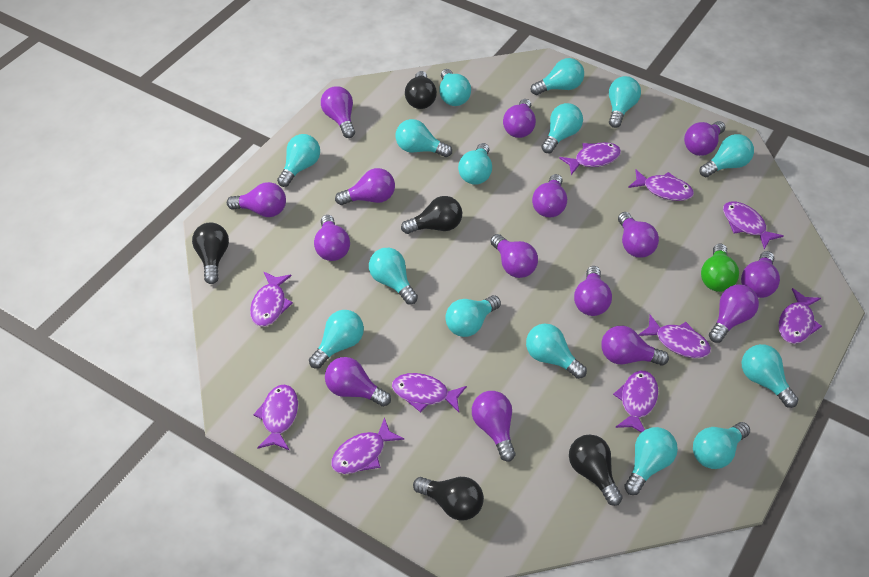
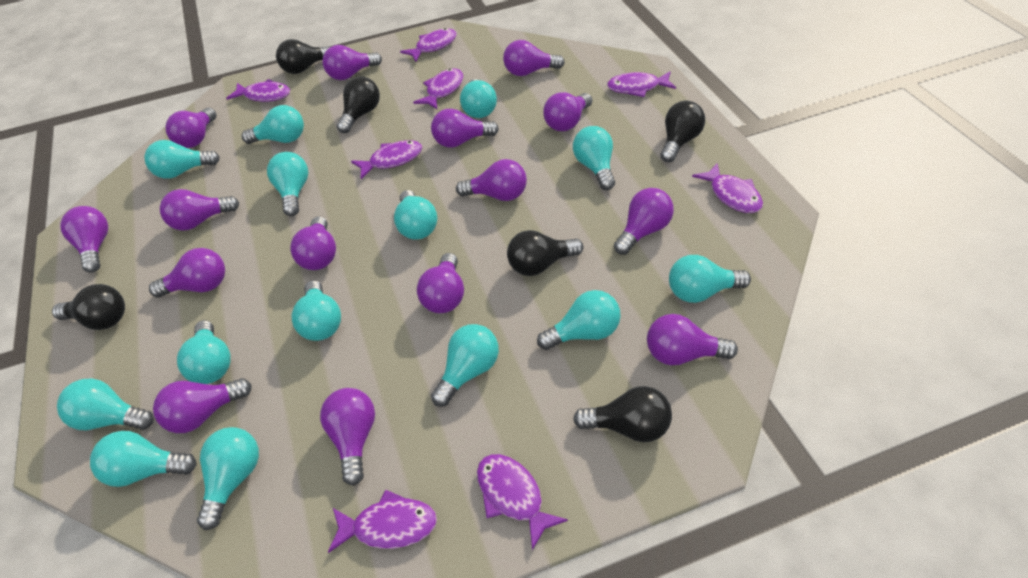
black light bulb: [192,223,229,284] [401,196,462,234] [405,71,437,109] [413,477,484,520] [569,434,623,506] = 5 -> [52,284,125,330] [276,39,331,74] [337,76,380,133] [507,230,583,276] [573,386,672,442] [660,101,705,162] = 6
green light bulb: [701,244,739,292] = 1 -> none = 0
purple fish: [250,272,293,327] [253,384,298,450] [331,417,404,474] [392,373,467,412] [559,142,621,175] [613,371,658,433] [628,169,694,201] [638,315,711,358] [723,201,783,249] [778,288,822,344] = 10 -> [226,79,290,102] [328,490,437,553] [351,140,422,179] [400,28,456,62] [413,68,463,109] [477,454,568,550] [607,71,676,97] [692,163,763,213] = 8
turquoise light bulb: [277,134,320,187] [309,310,364,369] [369,248,418,304] [396,119,452,157] [439,69,471,106] [445,295,501,337] [458,143,492,185] [526,323,587,379] [531,58,584,95] [541,103,583,153] [609,76,641,128] [624,427,678,495] [693,422,750,469] [700,134,754,177] [742,344,798,408] = 15 -> [57,379,154,430] [90,431,197,487] [145,140,220,179] [177,320,231,384] [197,427,259,530] [242,105,304,144] [267,152,308,216] [292,280,341,341] [394,190,437,240] [431,324,499,407] [460,79,497,118] [537,290,621,350] [573,126,615,190] [669,255,751,303] = 14

